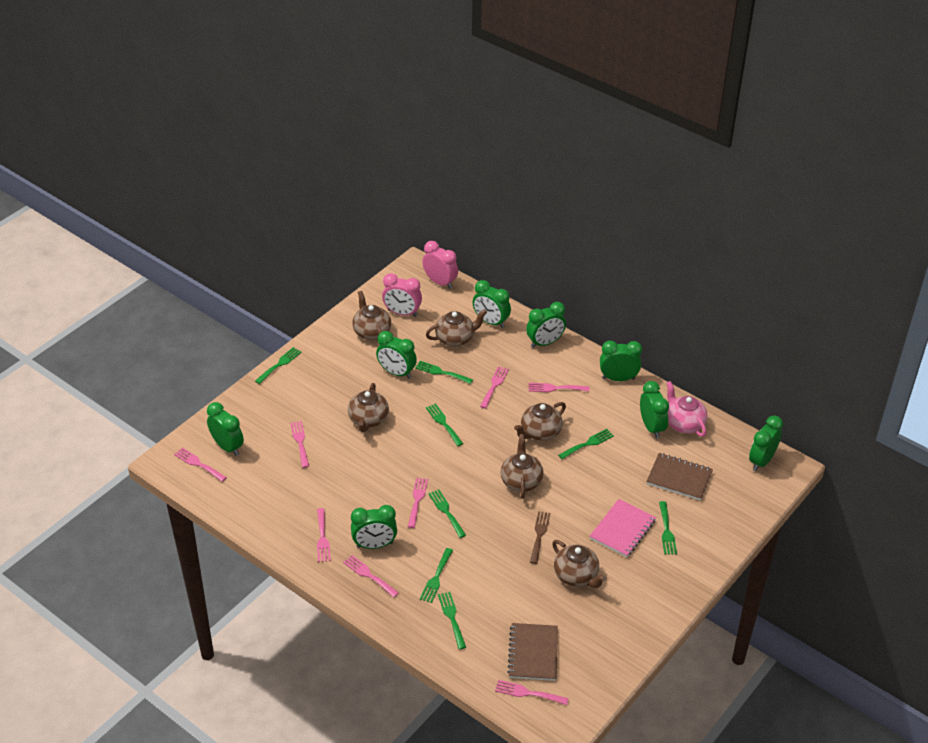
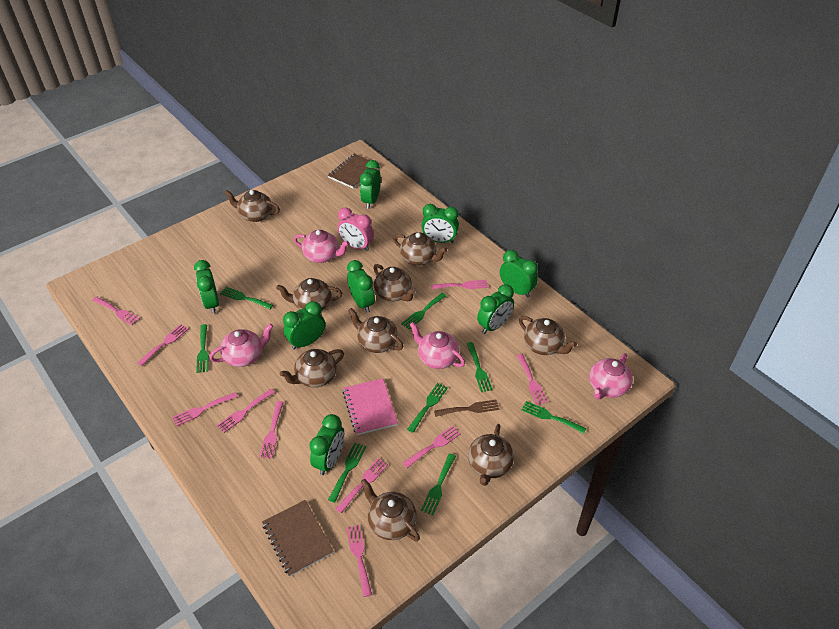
brown teapot: [348,383,389,432] [352,291,391,341] [426,309,487,347] [500,434,543,499] [514,402,566,441] [552,540,607,588] = 6 -> [224,190,280,222] [276,278,342,310] [280,349,344,388] [348,308,403,353] [361,479,420,542] [373,264,416,301] [393,232,447,266] [468,424,514,486] [519,316,577,355] = 9
pink clock: [382,273,422,317] [422,241,458,289] = 2 -> [337,208,374,251] = 1
pink fork: [174,447,227,482] [290,421,309,468] [317,508,331,562] [343,555,399,598] [407,477,428,528] [480,366,509,409] [495,680,569,705] [529,383,589,392] = 8 -> [92,296,140,325] [137,324,189,366] [173,392,237,426] [217,389,275,433] [259,401,284,459] [336,458,388,513] [346,525,372,597] [403,426,461,468] [431,280,488,289] [516,354,548,405] = 10
pink teapot: [666,381,707,437] = 1 -> [210,323,273,367] [294,230,350,263] [409,322,465,369] [589,353,633,400] = 4

